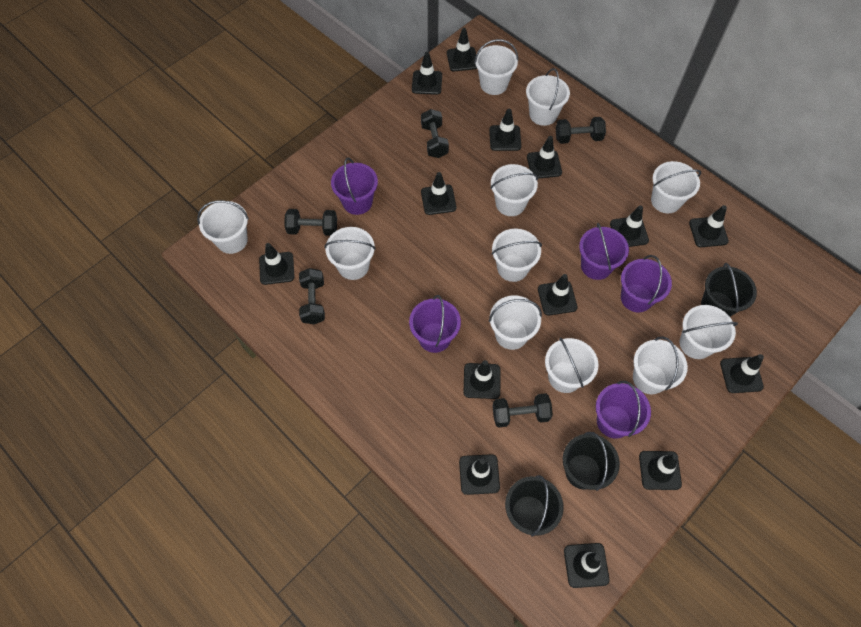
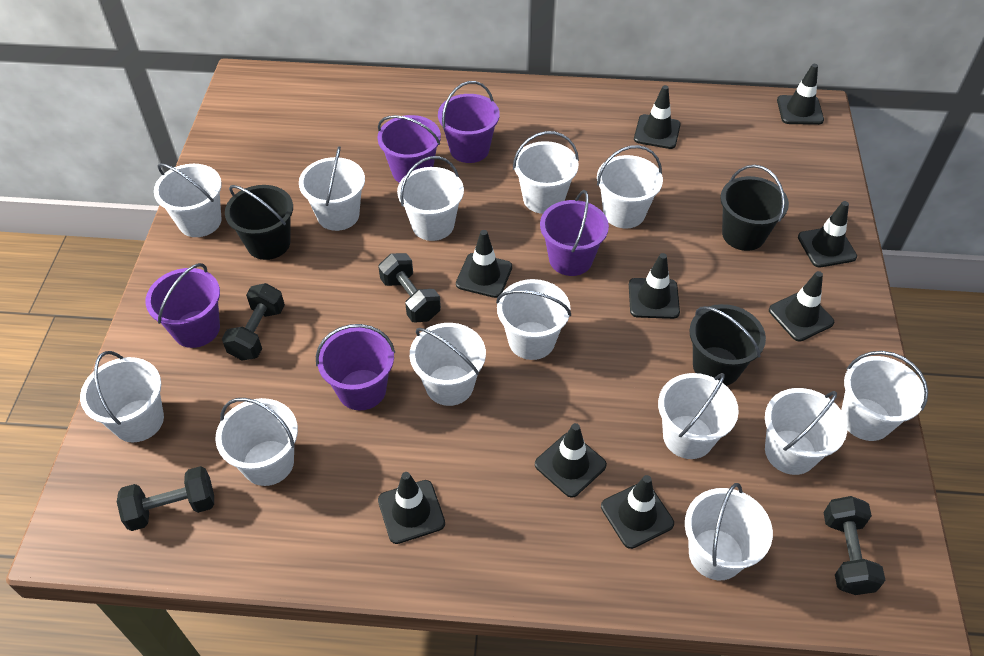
black dumbbell: [284,209,337,236] [299,268,325,324] [421,109,449,158] [492,393,553,428] [556,117,606,144] = 5 -> [117,466,214,531] [222,283,285,361] [378,253,441,322] [823,496,885,595] = 4
black traffic cone: [259,243,294,285] [412,52,442,95] [421,172,456,215] [447,28,477,72] [459,454,500,495] [464,360,500,399] [489,109,521,151] [527,136,562,179] [538,274,578,316] [564,543,610,588] [610,205,649,247] [639,451,682,490] [689,205,729,247] [720,354,764,393] = 14 -> [378,472,445,544] [456,230,512,298] [535,423,607,498] [601,475,674,549] [629,253,680,319] [634,85,681,149] [769,271,834,342] [777,64,824,125] [798,201,857,267] = 9
white bucket: [197,200,249,254] [324,227,376,280] [474,39,518,95] [489,295,542,350] [490,164,538,216] [491,229,542,282] [526,68,570,126] [545,338,598,393] [633,337,688,394] [651,161,701,213] [680,305,738,359] = 11 -> [80,351,164,442] [154,163,222,237] [215,398,298,486] [299,146,365,231] [397,156,464,241] [410,323,486,406] [496,279,571,360] [513,131,579,214] [597,145,663,228] [658,373,739,459] [685,483,773,580] [765,388,847,475] [841,351,928,441] = 13

